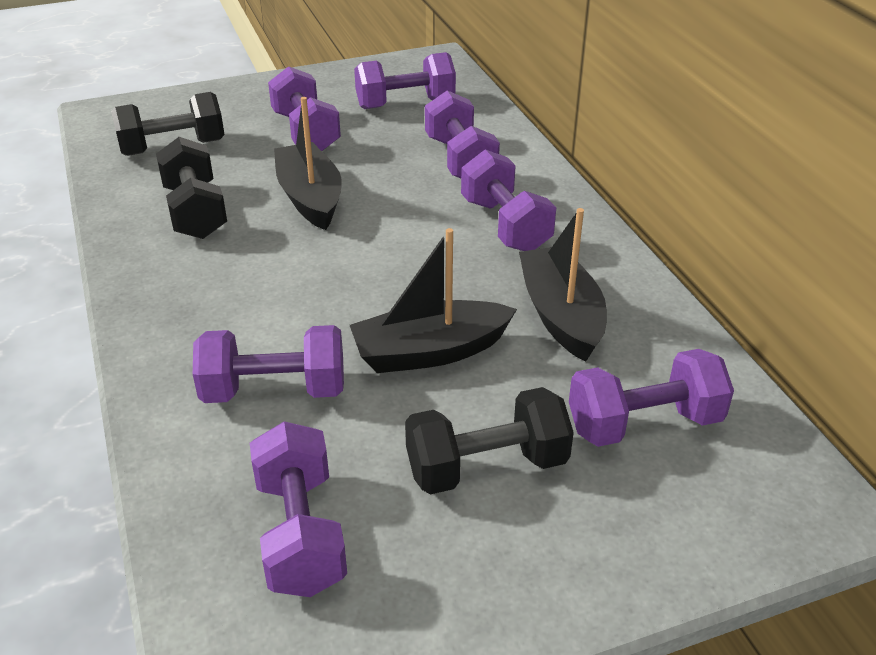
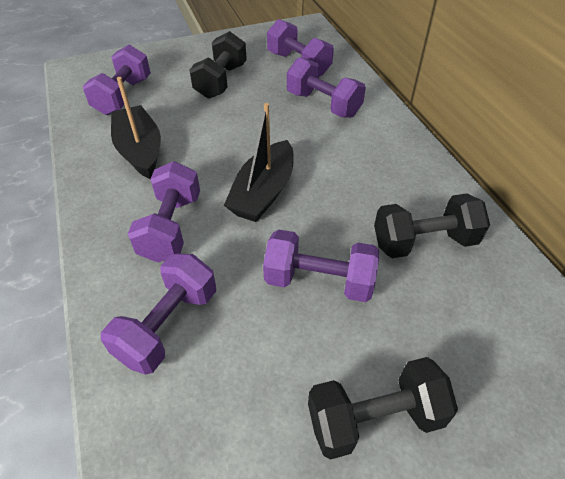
black boat: [274,97,342,230] [350,228,517,373] [519,208,607,361] = 3 -> [111,77,161,179] [224,103,294,222] = 2
purple dumbbell: [193,325,344,403] [250,421,347,597] [268,66,341,151] [354,52,456,109] [425,90,500,178] [461,149,556,251] [569,349,734,447] = 7 -> [83,45,151,115] [101,254,216,375] [128,161,200,263] [263,229,379,302] [267,19,334,76] [287,57,366,118] = 6

